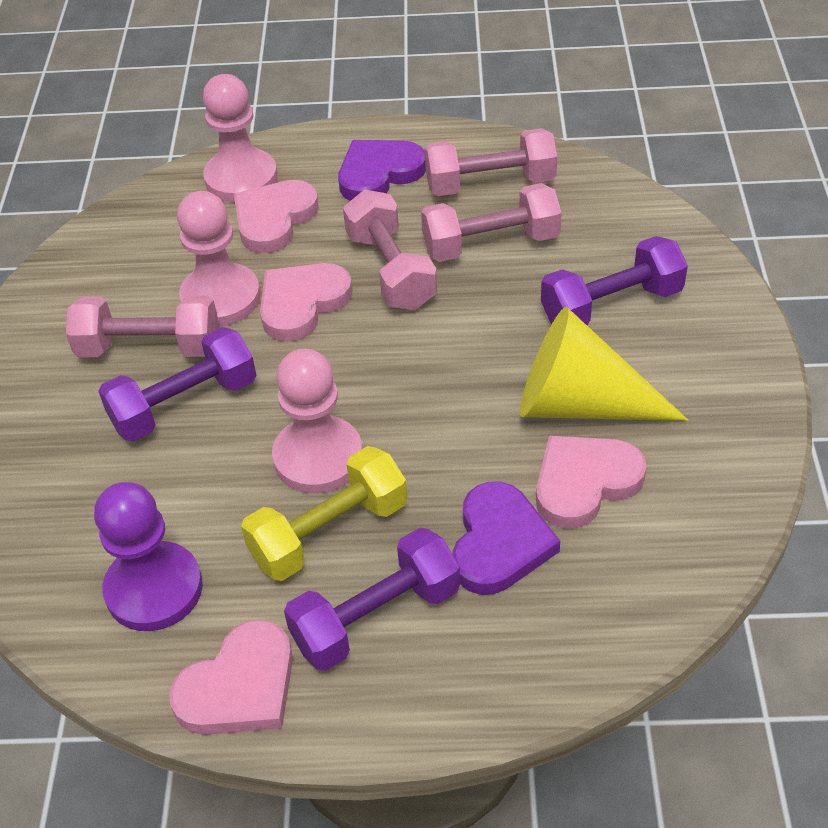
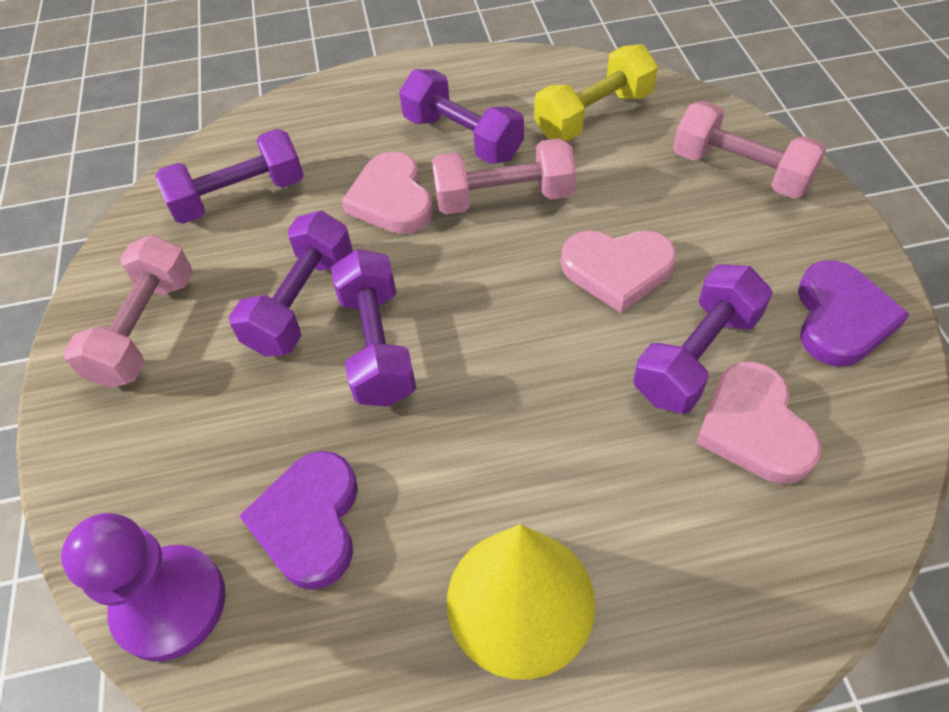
pink dumbbell: [66,296,218,357] [343,190,437,310] [421,183,562,262] [425,128,557,196] = 4 -> [63,235,193,388] [432,138,576,214] [673,101,827,199] = 3
pink heart: [169,620,293,735] [234,180,319,253] [260,263,353,341] [536,435,646,529] = 4 -> [341,152,433,234] [561,230,677,313] [696,361,821,484] = 3
pink pawn: [177,191,261,326] [203,74,278,202] [272,349,363,493] = 3 -> none = 0
purple dumbbell: [98,327,256,441] [284,528,460,671] [541,236,688,326] = 3 -> [156,129,304,224] [229,211,353,357] [331,249,416,407] [399,69,524,164] [633,264,773,414] = 5

